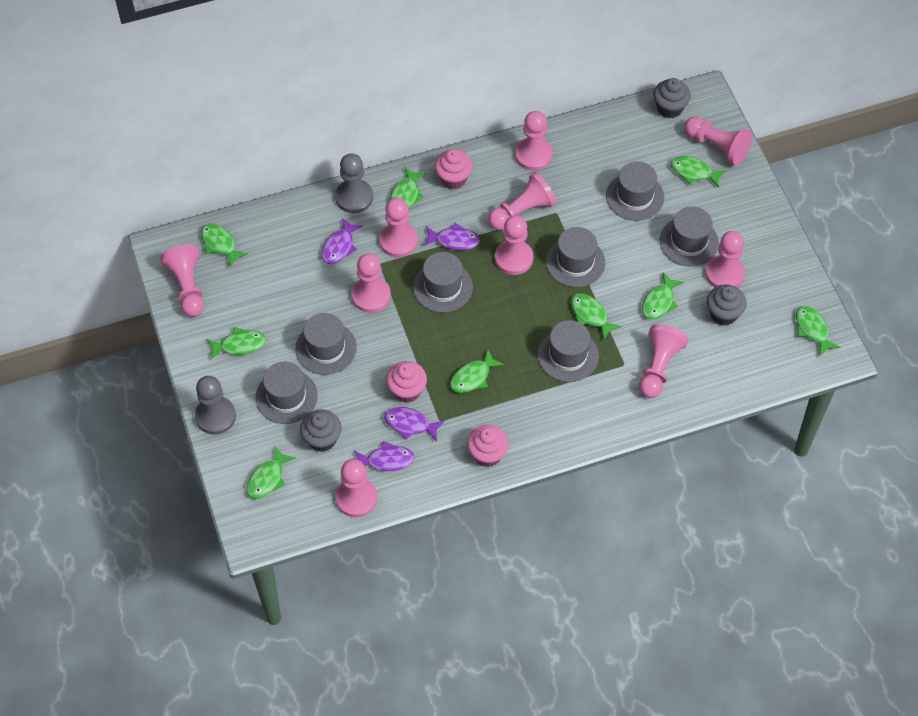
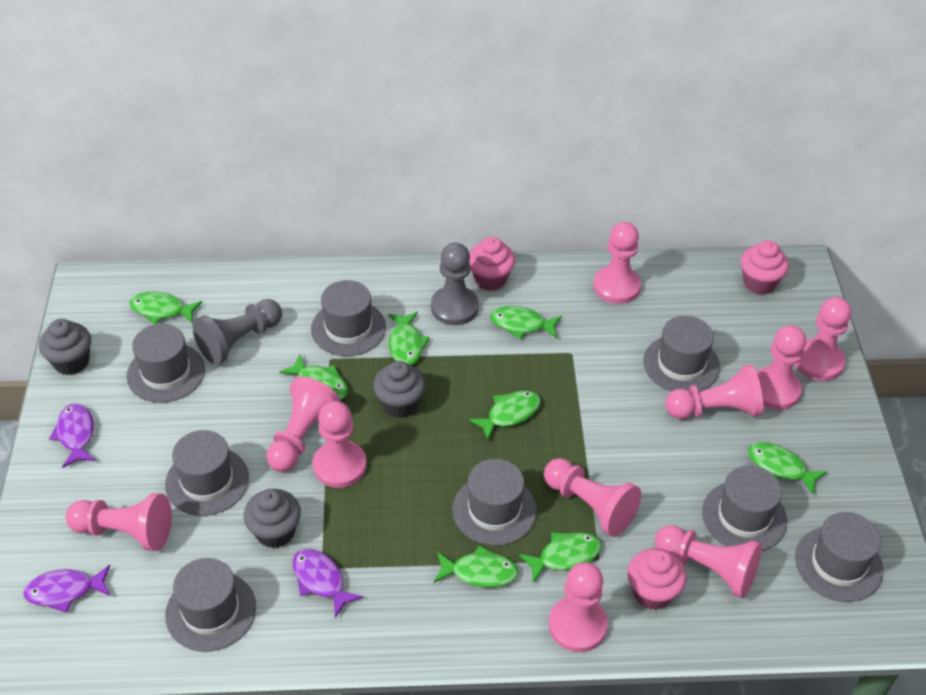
green fish: [201,223,248,267] [207,327,266,360] [247,446,296,499] [390,167,426,208] [450,350,504,393] [571,294,622,339] [642,272,684,320] [670,156,726,188] [796,306,840,357] = 9 -> [130,292,202,324] [279,355,348,400] [388,312,430,365] [434,545,519,588] [469,390,541,441] [490,306,562,339] [519,532,602,583] [748,442,827,495] = 8
grey hat: [255,361,318,424] [295,313,357,375] [413,252,473,313] [538,320,599,382] [546,227,605,287] [606,161,664,221] [660,206,719,267] = 7 -> [126,324,205,403] [165,430,249,516] [165,558,256,652] [311,280,386,356] [452,459,537,546] [643,316,720,392] [702,465,787,551] [795,512,883,602] = 8
purple fish: [322,217,363,264] [354,441,415,471] [384,407,445,442] [423,223,480,250] = 4 -> [23,565,110,613] [49,403,96,468] [293,549,363,618] = 3

